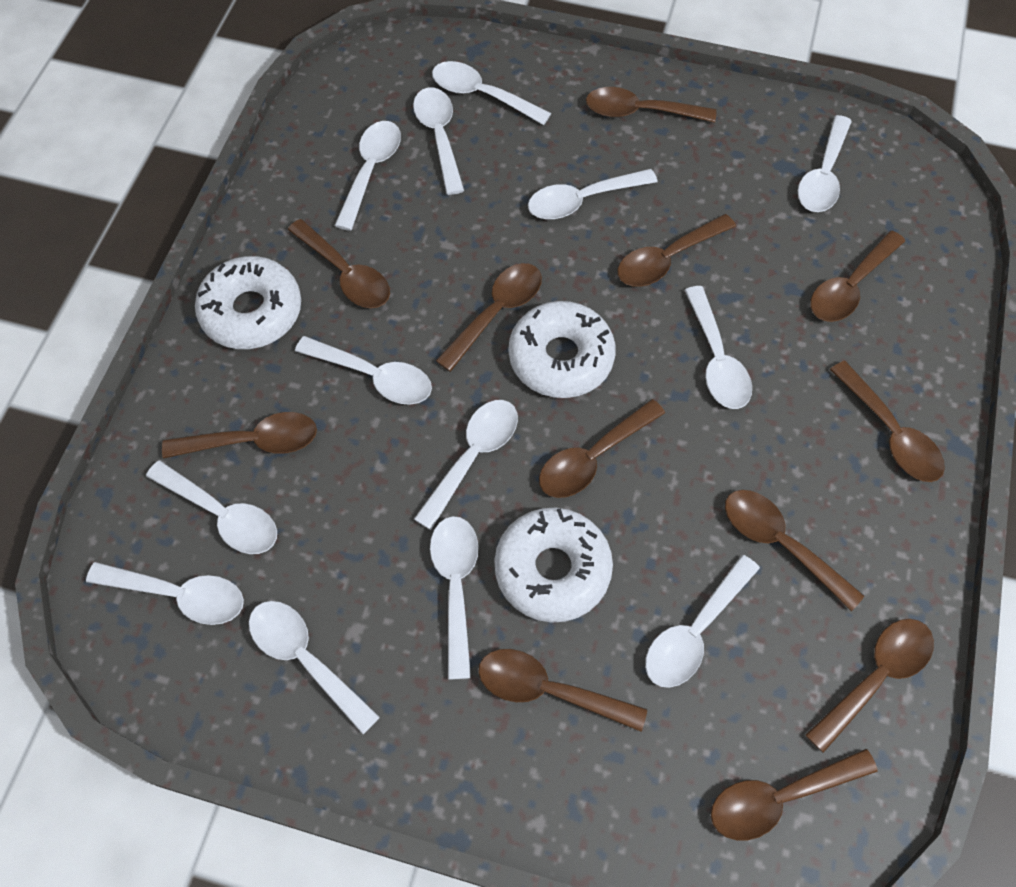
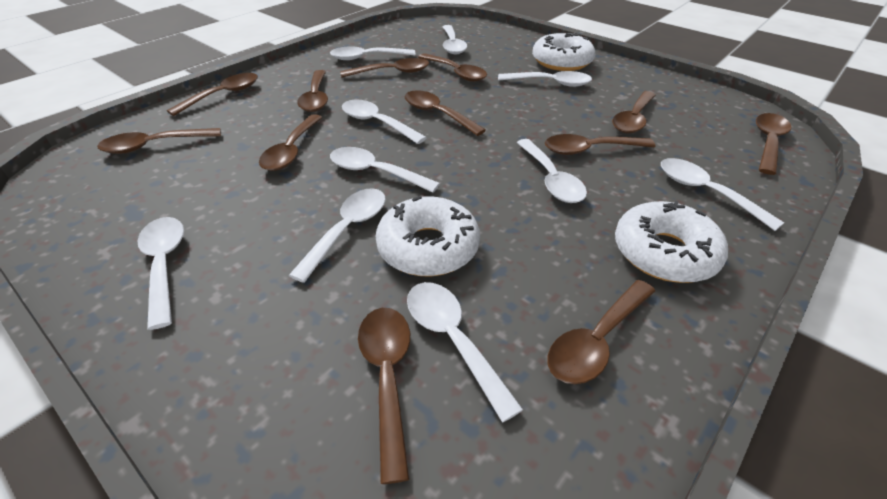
white spoon: [86,562,244,625] [146,460,277,554] [249,601,380,734] [295,336,432,405] [334,121,401,231] [413,87,464,195] [414,400,518,530] [430,516,479,680] [432,61,551,125] [528,169,658,219] [645,555,760,688] [685,286,752,409] [798,115,852,212] = 13 -> [138,217,184,330] [289,188,386,283] [330,47,415,60] [330,147,440,193] [342,100,427,144] [407,282,523,422] [443,25,467,54] [498,71,592,87] [517,139,587,203] [661,158,784,231] = 10

